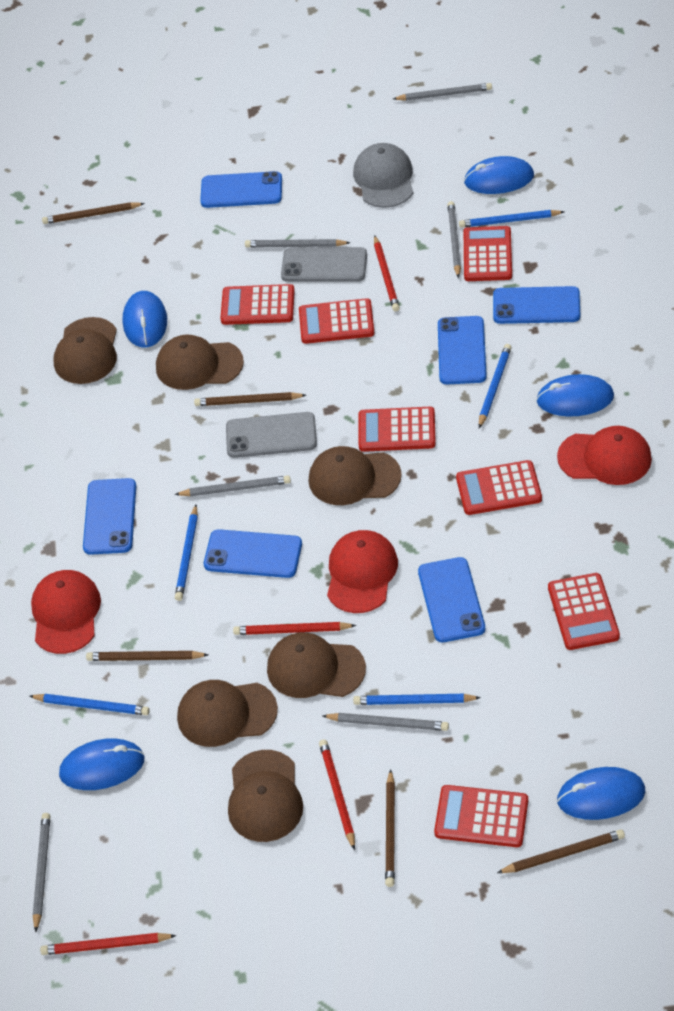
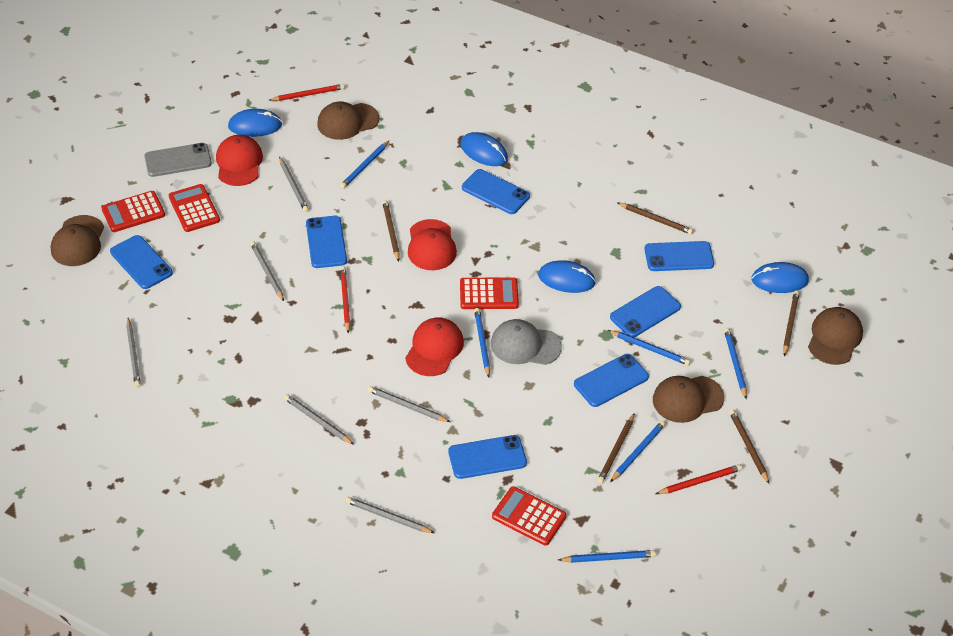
blue mouse: [59,738,144,790] [123,291,167,348] [464,156,534,194] [536,374,614,417] [557,767,645,820] = 5 -> [228,109,282,137] [461,132,508,166] [538,260,596,293] [751,262,809,293] = 4
blue pencil: [29,694,150,715] [175,505,198,601] [353,694,481,705] [459,210,564,228] [479,344,512,428] = 5 -> [340,140,390,189] [474,308,490,377] [558,550,656,563] [608,330,691,365] [610,421,666,482] [724,328,747,399] = 6
blue phone: [83,478,136,555] [200,171,282,208] [204,529,302,578] [418,557,485,642] [438,316,487,384] [493,286,580,324] = 6 -> [110,235,173,289] [306,216,347,268] [448,435,527,479] [462,169,530,214] [574,354,649,407] [610,286,681,337] [644,241,714,271] = 7
brown cap: [54,317,117,384] [156,335,244,390] [177,680,278,747] [228,750,303,842] [267,632,366,698] [309,446,402,505] = 6 -> [51,215,104,266] [317,102,379,140] [653,376,724,423] [808,307,863,365] = 4
grey phone: [226,412,317,458] [281,247,367,282] = 2 -> [144,143,212,177] = 1
red calculator: [221,284,295,325] [299,298,374,344] [359,407,436,452] [434,785,528,847] [456,460,542,515] [464,226,512,281] [548,573,620,650] = 7 -> [101,191,165,232] [169,184,220,232] [460,277,519,309] [492,486,567,546] = 4
red pencil: [40,933,176,955] [233,622,356,635] [319,739,355,850] [374,235,400,311] = 4 -> [269,84,345,101] [340,266,351,333] [656,464,742,494] = 3

